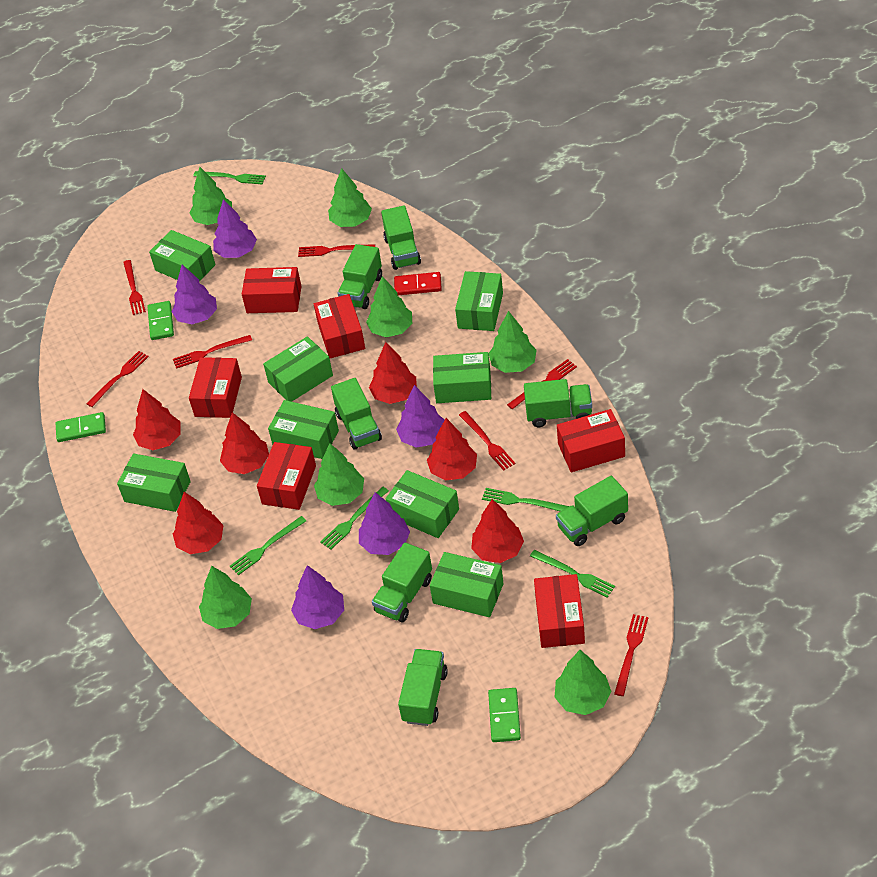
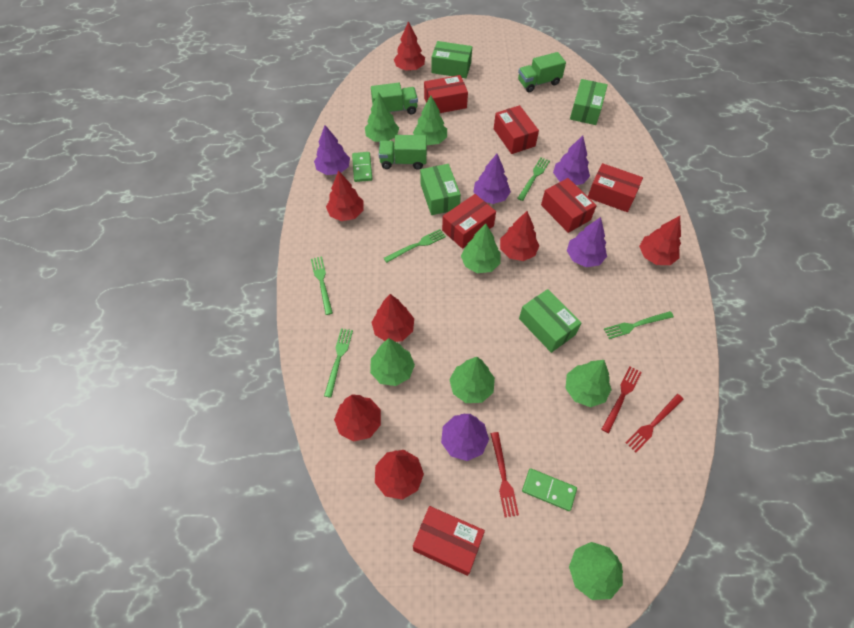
green box: [117,453,191,512] [149,230,215,282] [263,336,333,402] [268,400,339,459] [386,470,459,538] [430,552,504,617] [433,352,491,403] [455,271,503,331] = 8 -> [420,164,461,215] [431,41,472,78] [519,289,582,353] [570,79,608,125] = 4
green domino: [56,412,106,442] [147,301,174,340] [488,688,521,742] = 3 -> [352,152,372,182] [522,468,577,511] = 2
green truck: [331,378,382,450] [338,244,382,309] [372,543,432,622] [381,206,421,270] [398,649,448,726] [524,379,592,427] [556,476,628,546] = 7 -> [371,83,418,115] [379,135,427,170] [518,52,566,92] = 3
red domino: [394,272,442,295] = 1 -> none = 0
red fork: [87,351,149,407] [123,260,146,315] [173,335,252,369] [298,244,375,257] [459,411,515,471] [507,359,577,409] [614,614,648,696] = 7 -> [490,432,519,517] [602,366,642,433] [626,394,684,452] = 3
red tree: [133,389,181,450] [173,492,224,554] [220,412,269,474] [369,342,417,404] [427,418,477,481] [471,499,524,563] = 6 -> [326,171,364,221] [334,394,381,441] [372,294,414,342] [375,450,424,500] [394,21,425,71] [500,211,539,261] [639,216,681,265] = 7

